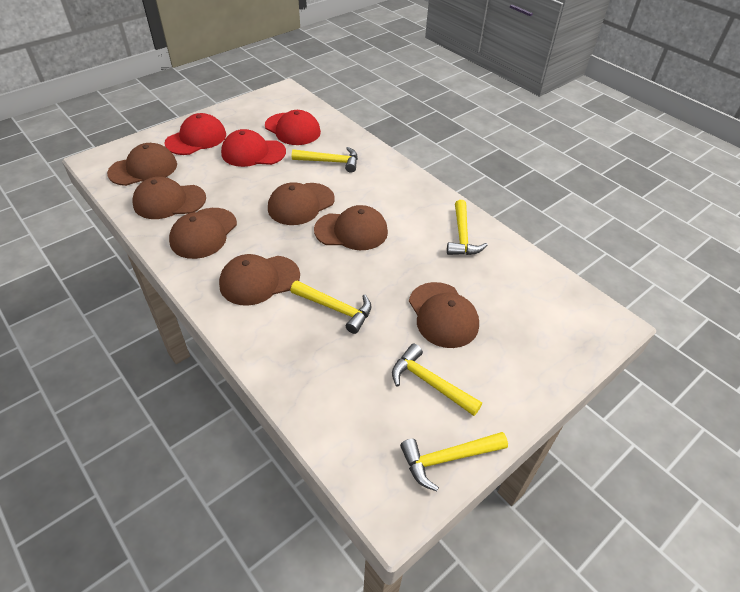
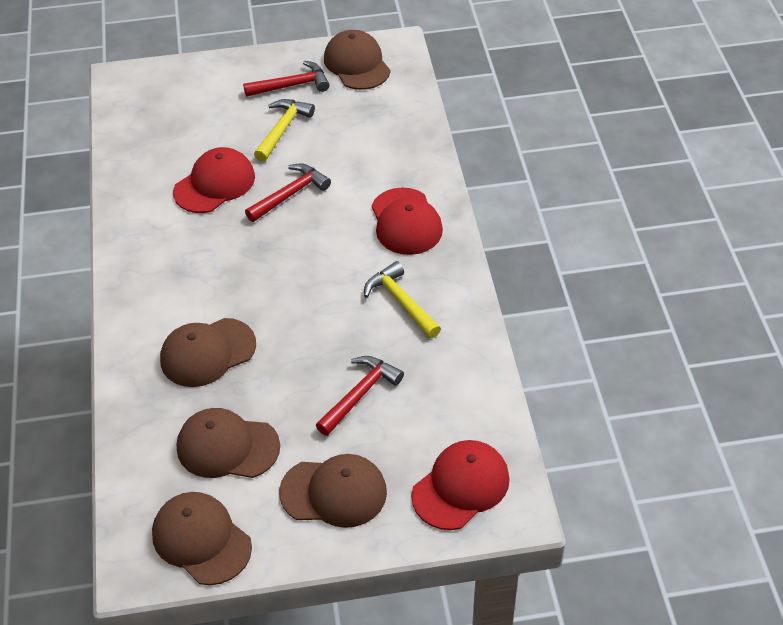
brown cap: [107,143,177,186] [132,177,206,219] [169,208,237,259] [219,254,300,306] [268,182,334,225] [314,205,388,250] [409,282,479,348] = 7 -> [152,492,252,585] [160,318,256,387] [177,408,280,478] [279,454,387,528] [324,30,391,90] = 5
red hammer: none = 0 -> [243,61,330,97] [245,163,331,222] [316,356,404,436] = 3
yellow hammer: [291,281,371,334] [292,147,358,173] [392,344,482,416] [400,432,508,491] [447,200,488,255] = 5 -> [254,99,315,162] [364,261,441,338] = 2

